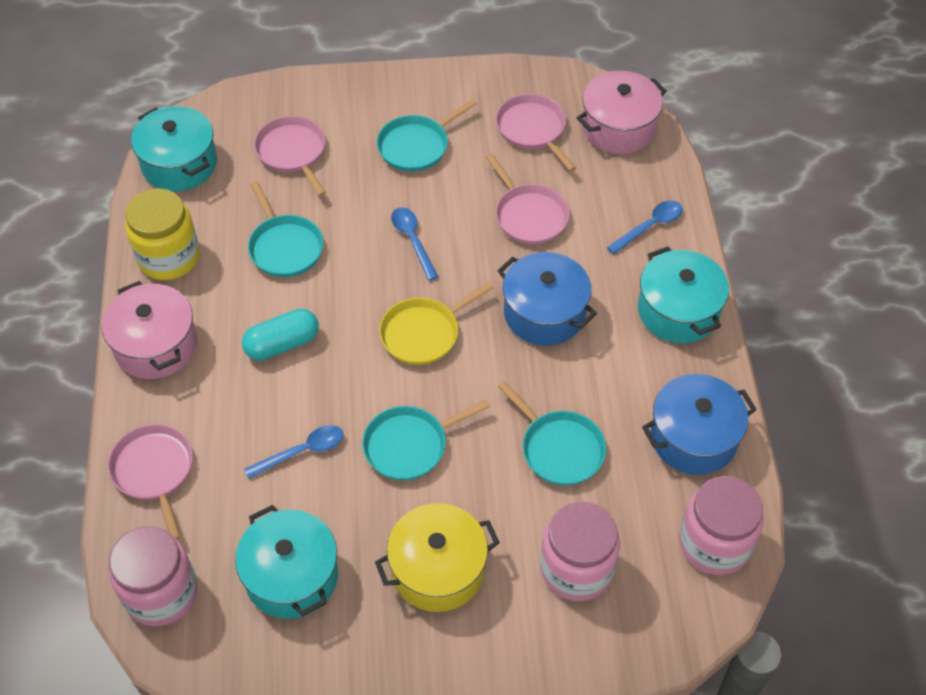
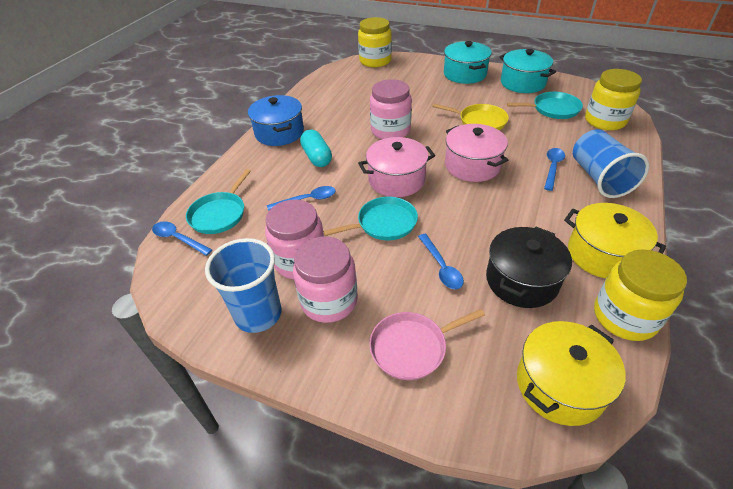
black pot: none = 0 -> [486,227,572,308] = 1
blue cup: none = 0 -> [205,238,282,333] [573,129,649,198] = 2
blue pot: [498,252,597,346] [642,374,757,475] = 2 -> [248,95,304,146] = 1
blue spoon: [244,425,344,479] [391,207,439,281] [607,201,683,254] = 3 -> [152,221,212,256] [267,186,335,211] [418,234,464,289] [544,148,565,191] = 4
pink pan: [108,424,193,539] [254,116,326,196] [486,153,570,245] [496,94,576,171] = 4 -> [369,309,485,380] = 1
turquoise pan: [248,181,323,277] [362,400,490,480] [377,99,477,172] [498,381,606,486] = 4 -> [186,169,251,234] [324,197,418,240] [507,92,583,119] = 3
turquoise pot: [131,106,217,191] [235,505,338,619] [638,247,729,343] = 3 -> [444,41,492,84] [500,49,556,93] = 2
yellow jar: [125,189,200,280] = 1 -> [358,17,392,67] [585,69,642,130] [594,250,687,341] = 3
yellow pot: [375,503,500,612] = 1 -> [517,321,626,426] [564,203,666,279] = 2

